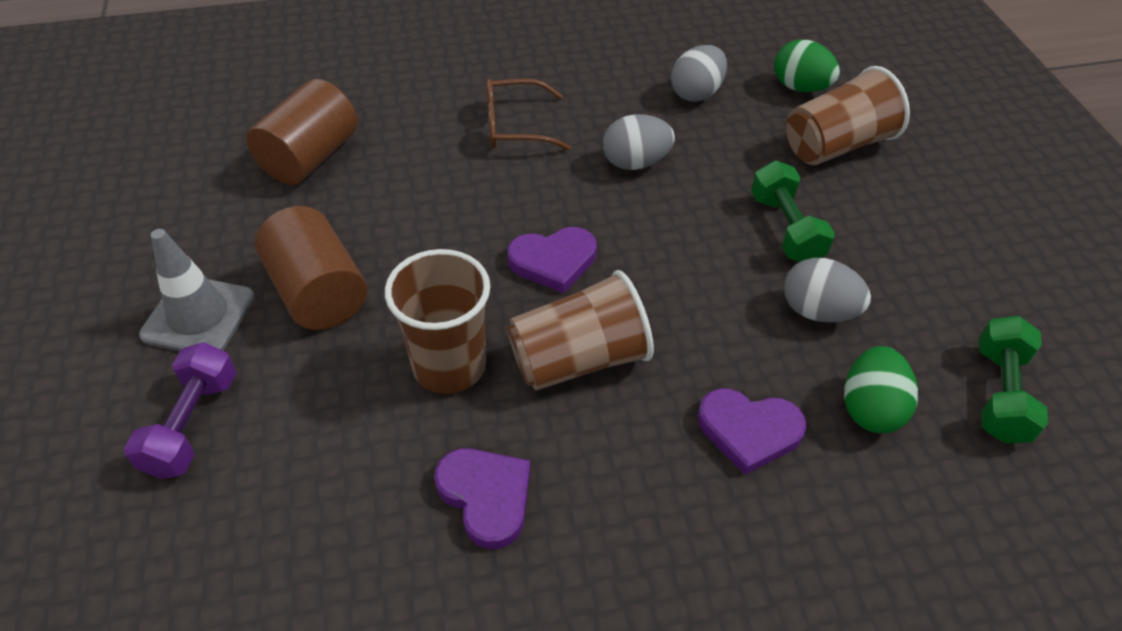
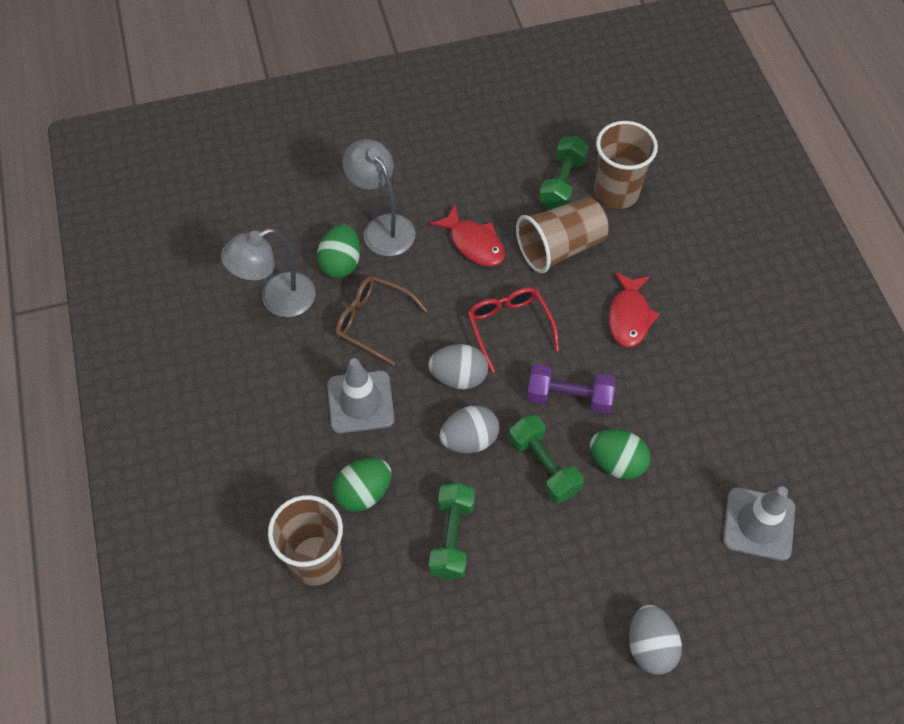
brown cylinder: [246,79,358,185] [255,206,367,330] = 2 -> none = 0
green dumbbell: [751,161,835,262] [979,316,1049,443] = 2 -> [429,483,475,579] [509,415,584,504] [539,136,589,210] = 3
green egg: [774,40,840,92] [844,346,918,433] = 2 -> [317,225,360,278] [333,458,392,512] [590,429,650,480] = 3
grey lamp: none = 0 -> [221,228,316,317] [343,139,416,256] = 2
grey traffic cone: [139,229,255,351] = 1 -> [327,358,394,433] [723,486,795,561] = 2
purple heart: [435,448,530,549] [507,227,597,293] [698,389,807,475] = 3 -> none = 0
red fish: none = 0 -> [430,204,505,267] [608,272,660,348] = 2
red glasses: none = 0 -> [468,287,559,373] = 1

